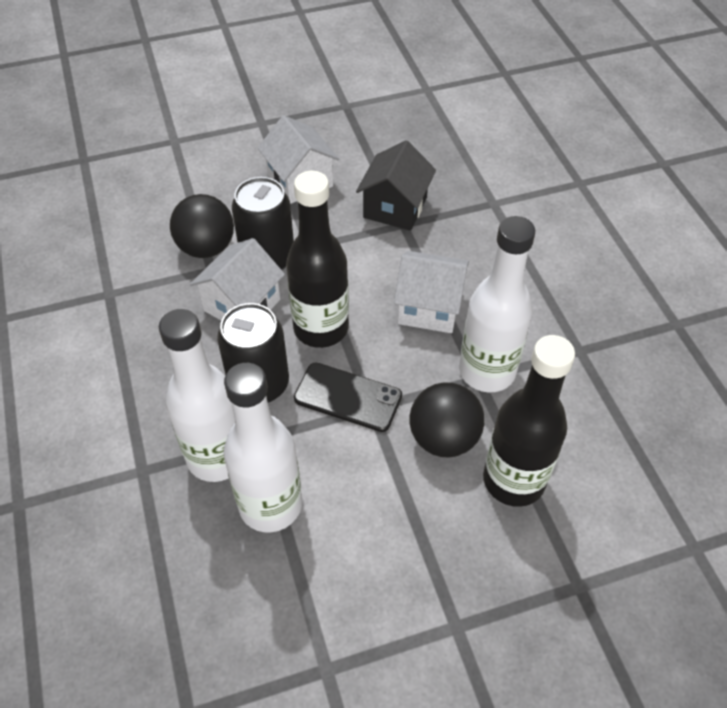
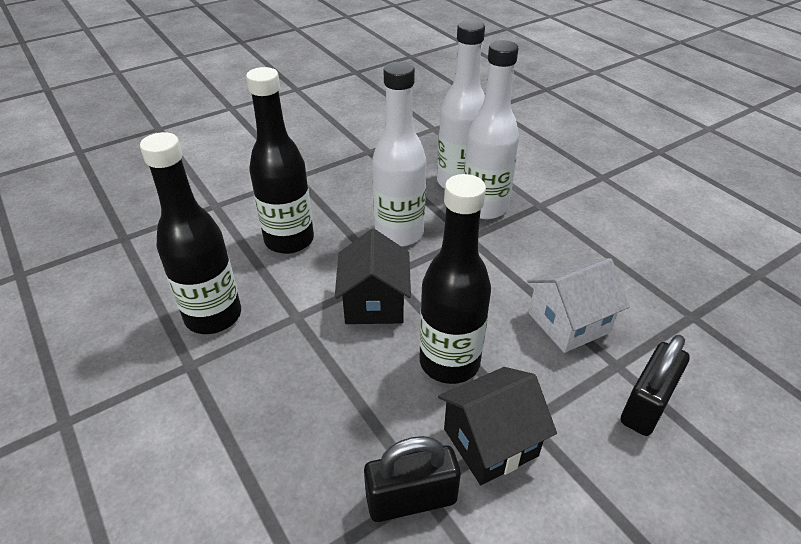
black ball: [170,194,234,258] [410,383,485,457] = 2 -> none = 0
black bottle: [286,171,349,348] [483,335,575,507] = 2 -> [140,132,241,334] [246,67,314,254] [419,174,491,384] = 3
black can: [217,303,289,403] [232,177,294,270] = 2 -> none = 0
black house: [356,140,436,231] = 1 -> [335,229,411,324] [438,367,557,485] = 2
black padlock: none = 0 -> [364,436,461,522] [621,335,690,436] = 2
black phone: [294,363,402,432] = 1 -> none = 0
white house: [190,238,285,321] [258,115,339,204] [394,251,469,333] = 3 -> [527,258,630,353] = 1

